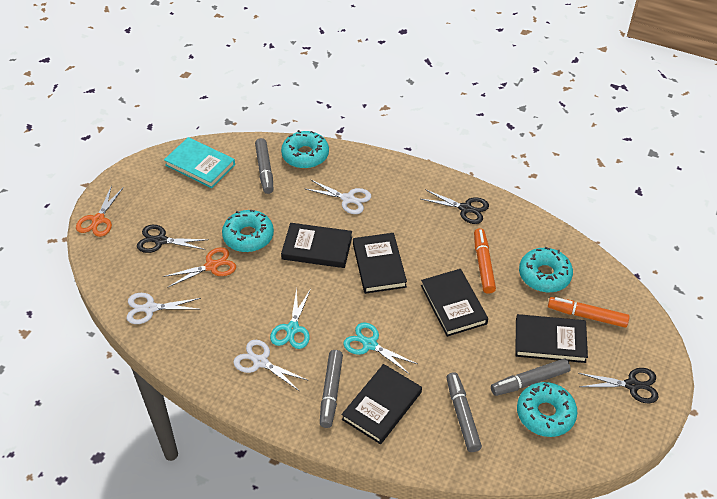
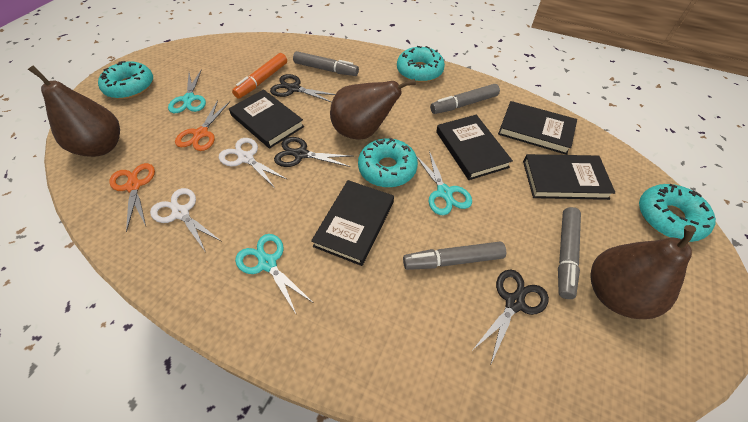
brown pear: none = 0 -> [28,65,120,157] [330,79,416,140] [590,225,696,319] = 3
orange marker: [474,228,496,294] [548,297,630,328] = 2 -> [232,53,287,99] = 1
turquoise book: [164,137,235,188] = 1 -> none = 0
turquoise scissors: [270,288,311,349] [343,322,417,374] = 2 -> [168,69,206,113] [235,234,312,315] [416,151,472,215] = 3
white scissors: [127,293,201,324] [233,340,307,391] [304,179,371,214] = 3 -> [150,188,222,252] [219,138,288,188] = 2

